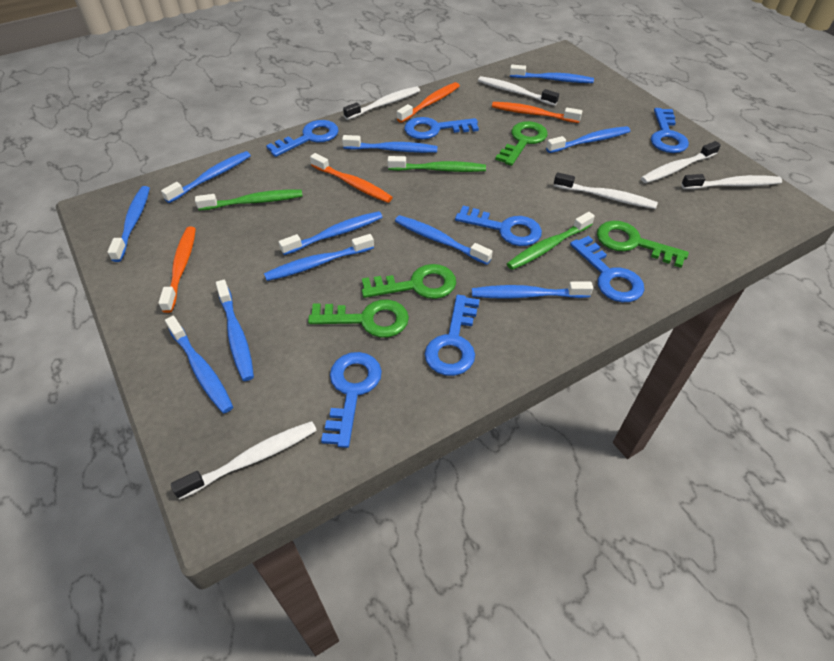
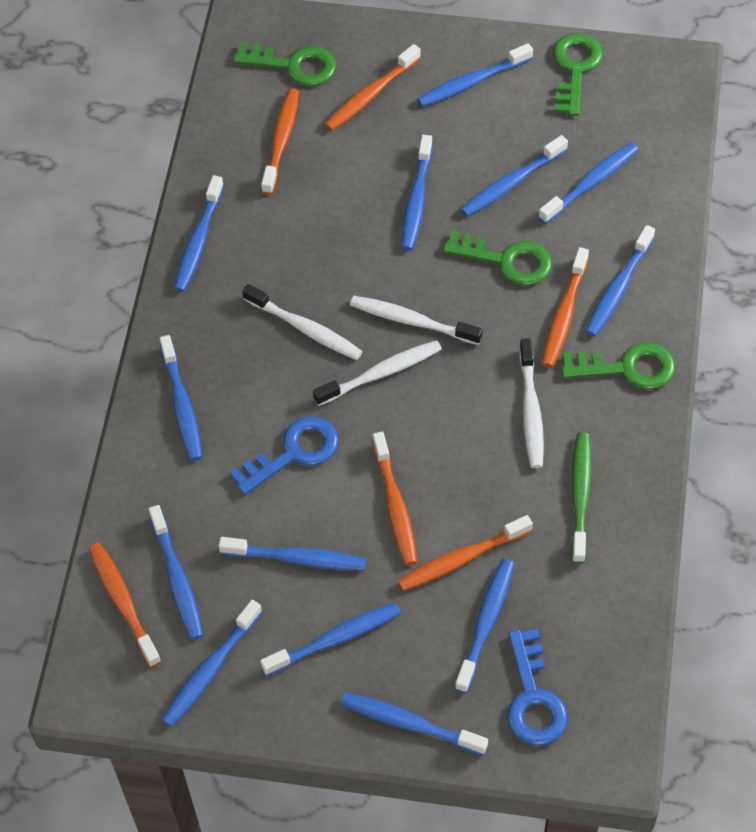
blue key: [266,120,339,157] [321,352,382,448] [404,117,479,139] [425,295,480,376] [455,206,542,246] [570,236,644,302] [651,108,689,153] = 7 -> [230,417,338,495] [507,629,568,745] = 2
blue toothbrush: [107,186,150,262] [161,151,251,203] [165,316,233,413] [216,280,254,381] [264,234,374,281] [279,211,383,255] [342,135,438,153] [395,215,493,265] [472,282,593,299] [510,65,594,83] [546,126,630,153] = 11 -> [149,505,203,640] [159,335,202,461] [161,600,262,727] [174,175,224,292] [218,537,366,570] [260,603,401,676] [340,692,488,755] [401,135,433,250] [417,43,533,107] [455,559,514,693] [461,135,568,216] [538,143,638,224] [585,225,655,337] = 13
green toothbrush: [195,190,303,211] [388,156,486,172] [507,212,595,270] = 3 -> [571,432,592,563] = 1
orange toothbrush: [158,227,196,313] [310,153,393,203] [397,82,460,123] [492,102,582,123] = 4 -> [88,543,161,667] [261,88,299,195] [325,44,421,131] [372,432,417,565] [397,515,533,591] [542,247,589,368] = 6
white toothbrush: [171,421,317,500] [343,86,420,120] [478,76,559,106] [554,172,658,209] [641,141,721,183] [681,174,782,189] = 6 -> [242,284,363,360] [313,340,442,406] [350,296,483,345] [519,338,544,468] = 4

